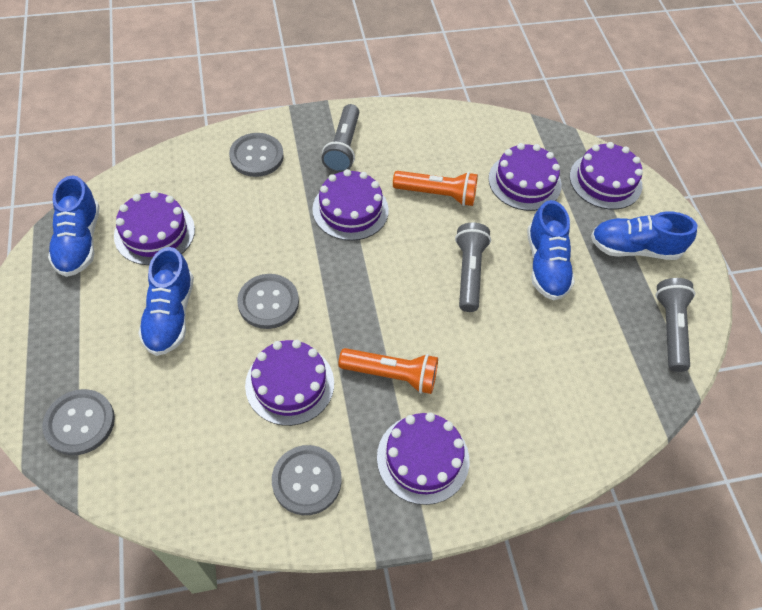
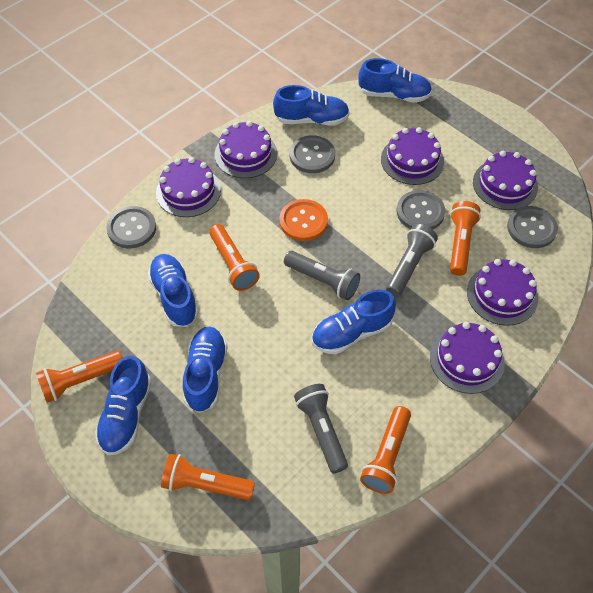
blue shoe: [48,176,100,277] [138,247,194,356] [527,200,575,300] [591,211,698,260] = 4 -> [95,356,152,455] [147,254,199,327] [183,326,228,413] [273,85,350,125] [312,290,396,354] [358,58,432,103] = 6
orange button: none = 0 -> [279,199,328,241] = 1
orange flashlight: [338,348,438,394] [393,171,478,206] = 2 -> [36,351,123,403] [161,454,255,500] [209,224,260,291] [360,406,411,494] [450,201,481,276] = 5

